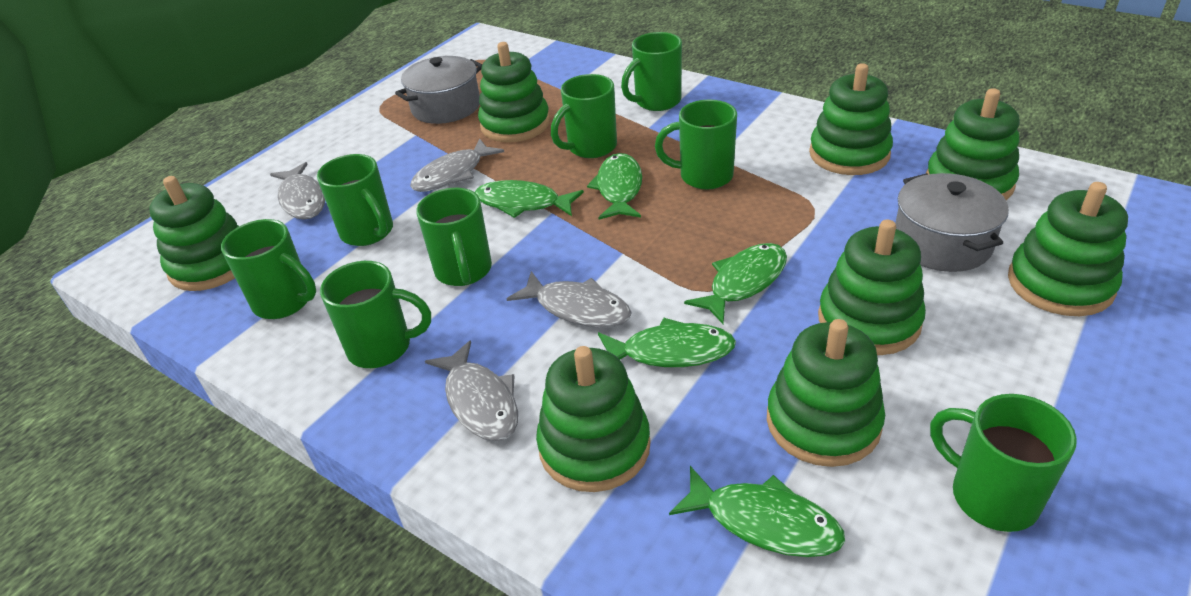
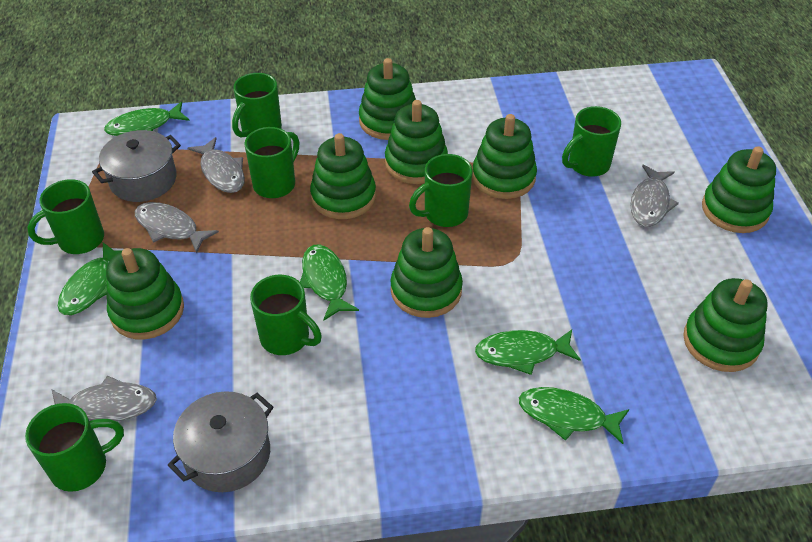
green mug: [221,219,316,319] [317,154,393,246] [320,261,431,368] [416,188,492,286] [551,74,617,158] [621,32,682,111] [655,100,737,190] [930,394,1077,532] = 8 -> [25,403,124,492] [27,179,104,254] [232,73,282,138] [244,127,299,198] [250,275,322,355] [409,154,472,227] [562,106,621,177] = 7

